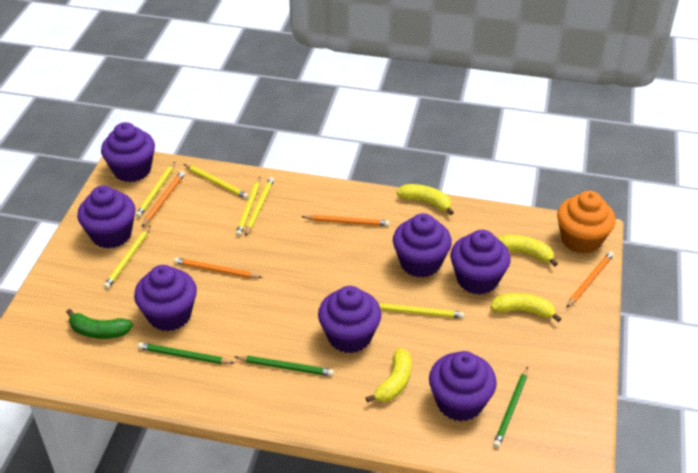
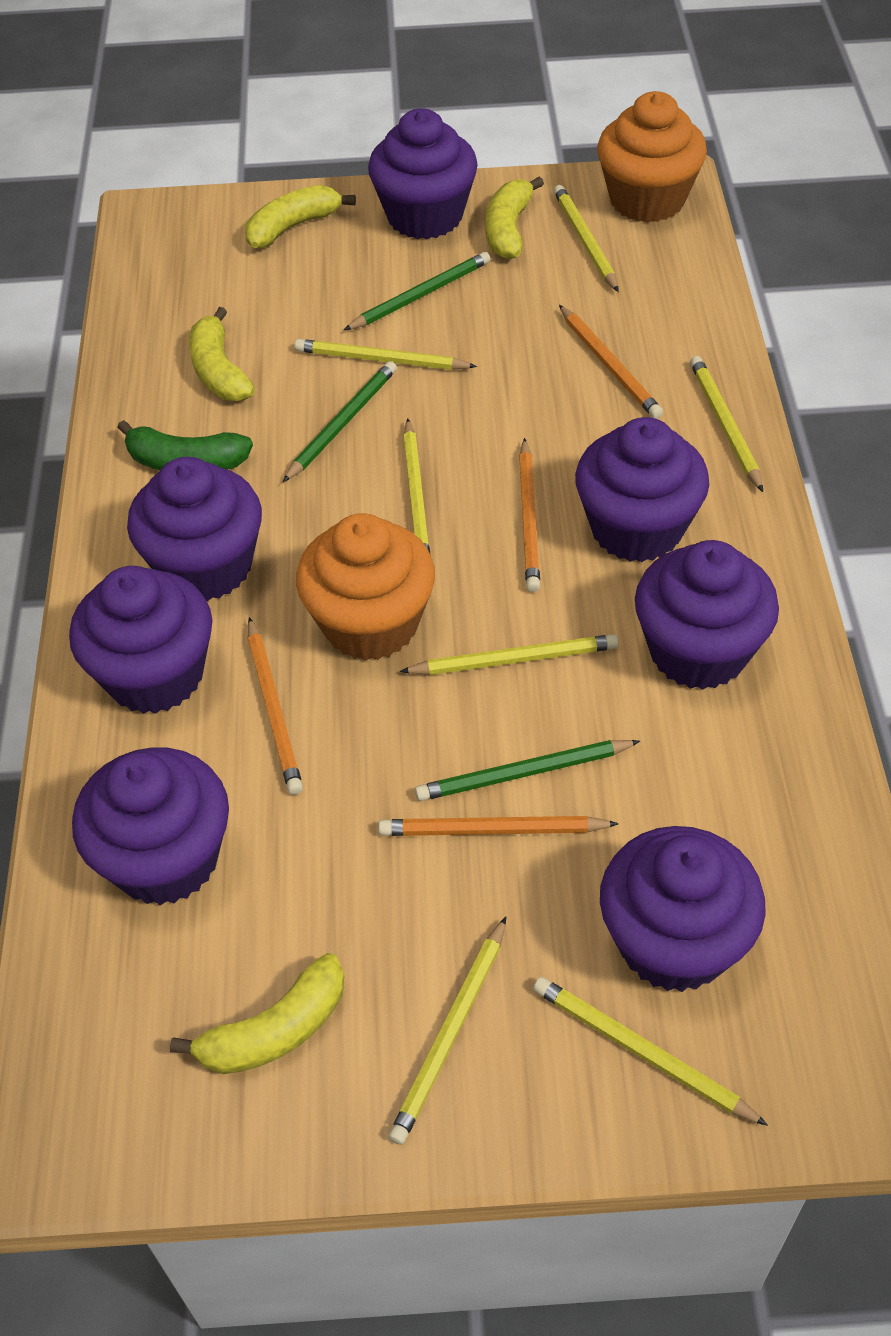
orange cupcake: [557,191,615,254] = 1 -> [296,513,435,661] [597,91,707,222] = 2
yellow pencil: [103,225,151,289] [135,162,175,218] [184,164,249,199] [236,177,260,236] [245,177,274,236] [378,303,464,318] = 6 -> [295,339,477,370] [388,917,506,1145] [400,634,619,675] [403,418,430,553] [533,977,768,1126] [554,185,619,292] [690,356,763,492] = 7

